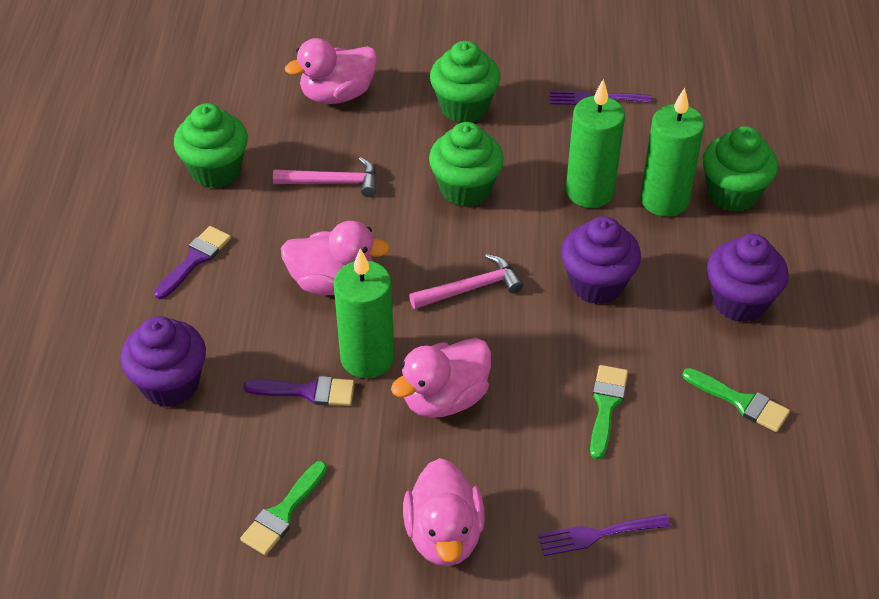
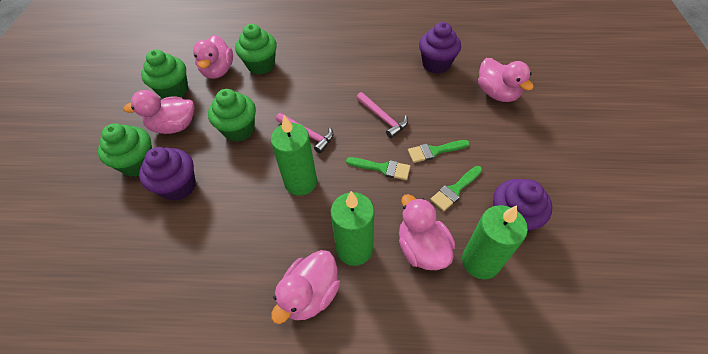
pink duck: [281,221,390,295] [285,38,377,104] [391,338,491,418] [403,458,485,566] = 4 -> [123,90,194,134] [193,35,233,79] [271,250,340,324] [399,194,455,270] [478,58,534,102] = 5
purple brush: [154,226,231,299] [243,376,355,406] = 2 -> none = 0
purple fork: [538,514,671,556] [550,91,652,105] = 2 -> none = 0

